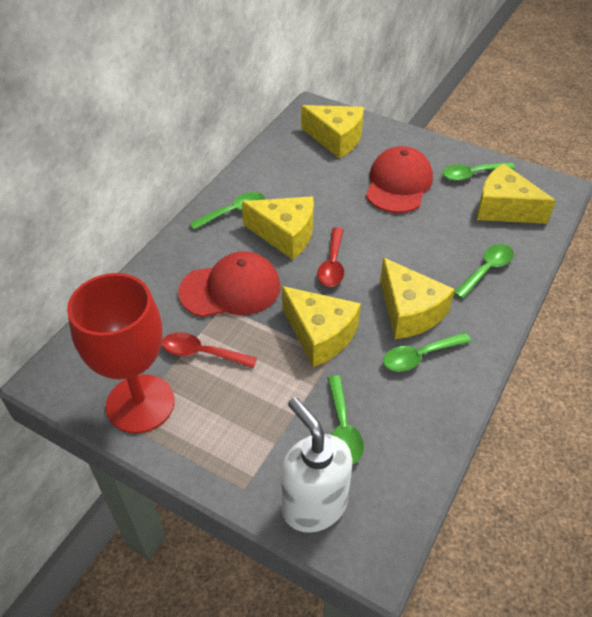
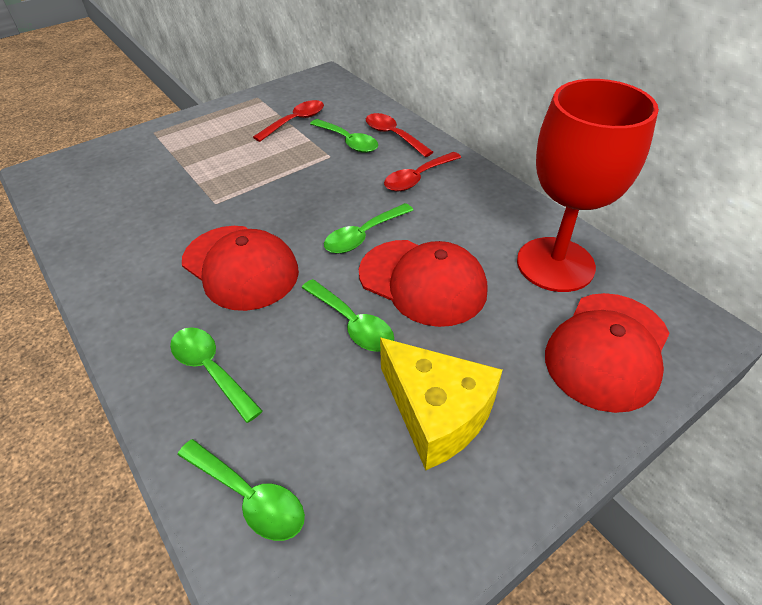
red cap: [178,251,280,317] [366,146,433,213] = 2 -> [182,226,299,311] [359,240,487,327] [545,293,670,413] = 3
red spoon: [162,332,257,368] [317,227,344,287] = 2 -> [253,100,324,142] [366,113,433,157] [384,152,461,191] = 3
white soap dispenser: [281,397,352,533] = 1 -> none = 0
yellow cheese: [242,196,314,260] [282,286,361,367] [301,105,364,159] [380,258,455,339] [477,164,556,224] = 5 -> [380,337,503,470] = 1

